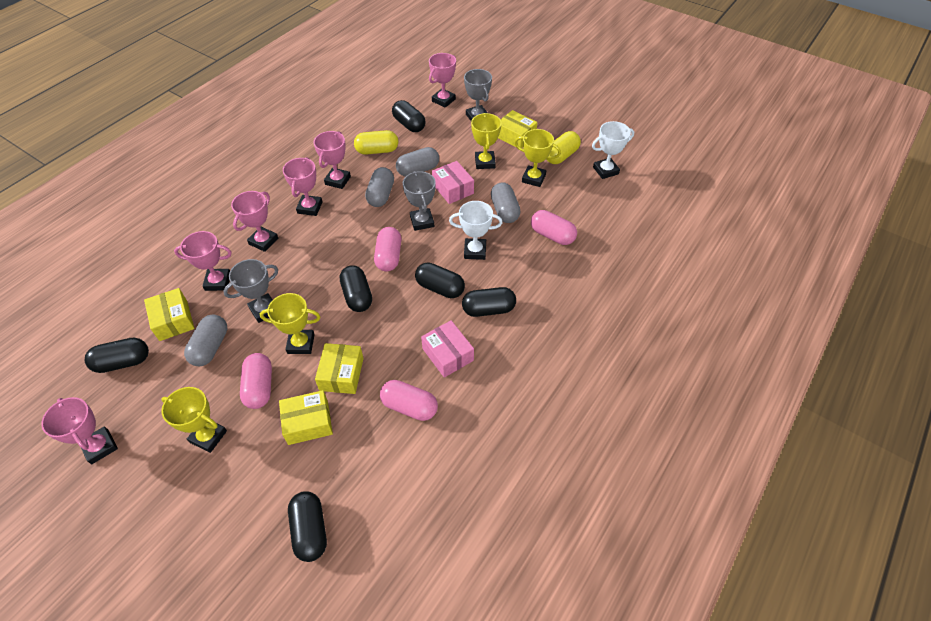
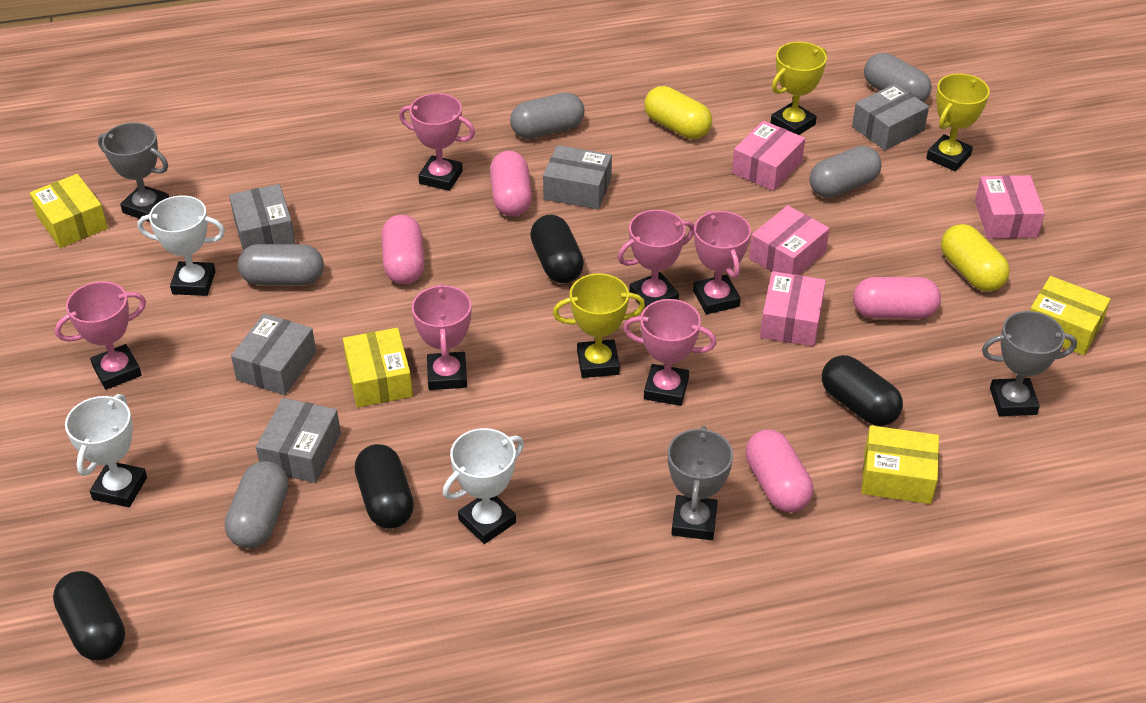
black capsule: [85,338,149,373] [288,491,327,562] [340,265,372,312] [392,100,426,132] [415,263,465,298] [462,287,516,317] = 6 -> [53,571,125,660] [355,444,414,529] [530,215,584,283] [822,355,903,426] = 4
grey box: none = 0 -> [229,184,295,251] [231,314,316,395] [256,398,341,483] [543,145,612,209] [852,84,929,150] = 5
grey capsule: [184,314,227,366] [365,167,394,207] [396,147,439,177] [491,182,521,223] = 4 -> [225,461,289,548] [238,244,324,285] [510,92,585,139] [809,146,882,198] [864,53,932,102] = 5
pink box: [421,320,474,378] [432,161,474,204] = 2 -> [732,121,805,191] [749,205,830,275] [760,271,826,346] [975,175,1045,239] = 4
white trophy: [449,201,503,260] [592,121,634,179] = 2 -> [65,394,147,507] [137,195,225,296] [443,428,524,544] = 3
yellow trophy: [161,387,227,453] [260,293,321,354] [471,113,501,169] [514,129,561,187] = 4 -> [553,273,645,378] [771,42,827,135] [926,73,990,171] = 3

